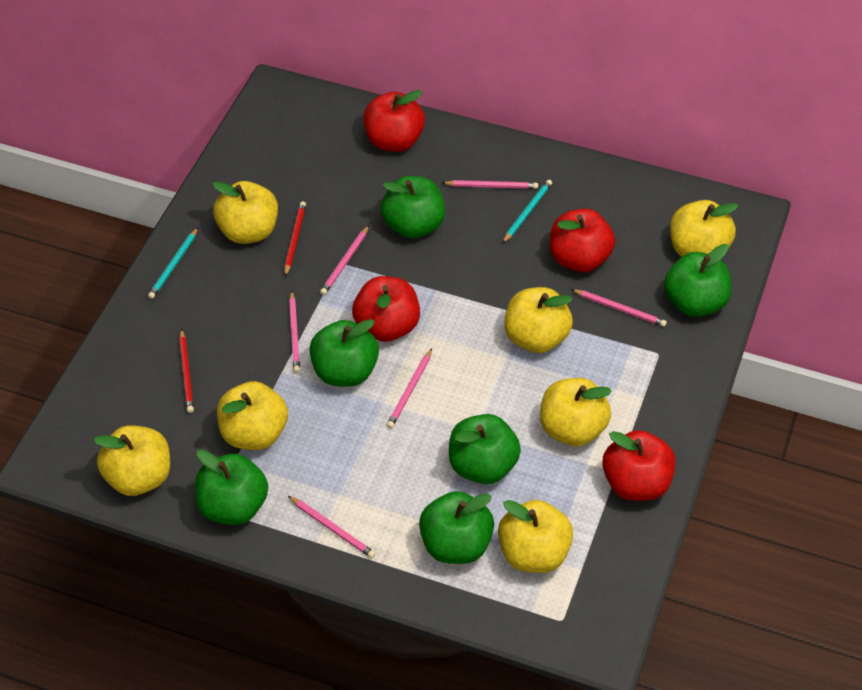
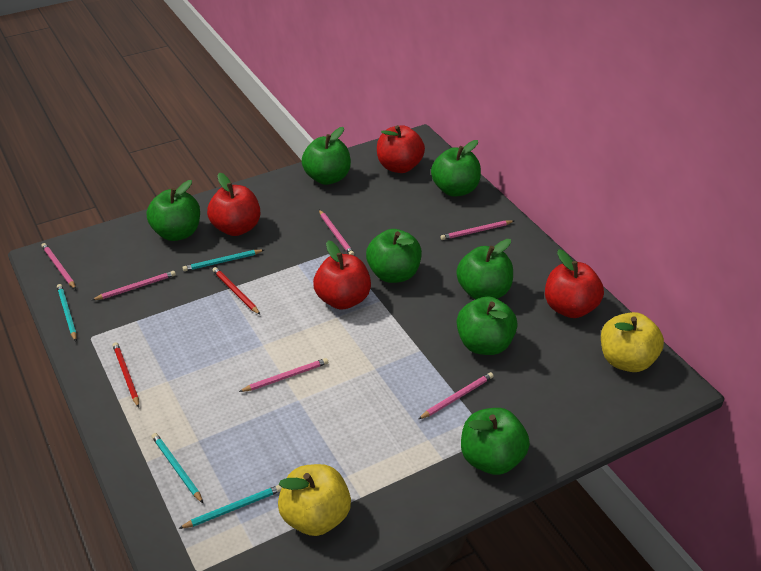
green apple: [195,450,268,525] [309,319,379,387] [381,176,445,239] [419,491,494,564] [449,414,521,484] [664,244,731,317] = 6 -> [147,180,200,241] [302,127,351,185] [366,229,422,283] [431,140,481,197] [456,239,513,300] [457,296,518,355] [461,408,530,475] = 7
turquoise pencil: [148,227,198,299] [502,180,552,244] = 2 -> [57,284,77,341] [152,433,203,503] [178,485,282,529] [183,250,264,271] = 4
yellow apple: [94,425,170,496] [212,181,278,244] [217,381,288,450] [498,500,573,573] [504,287,573,353] [540,378,612,446] [670,200,738,257] = 7 -> [278,464,351,536] [601,312,664,372] = 2

